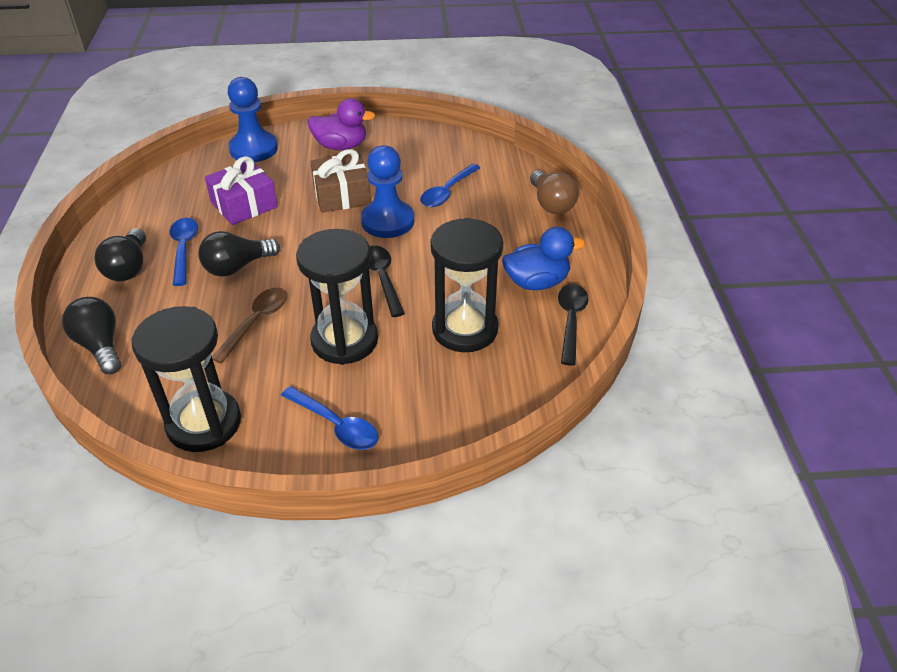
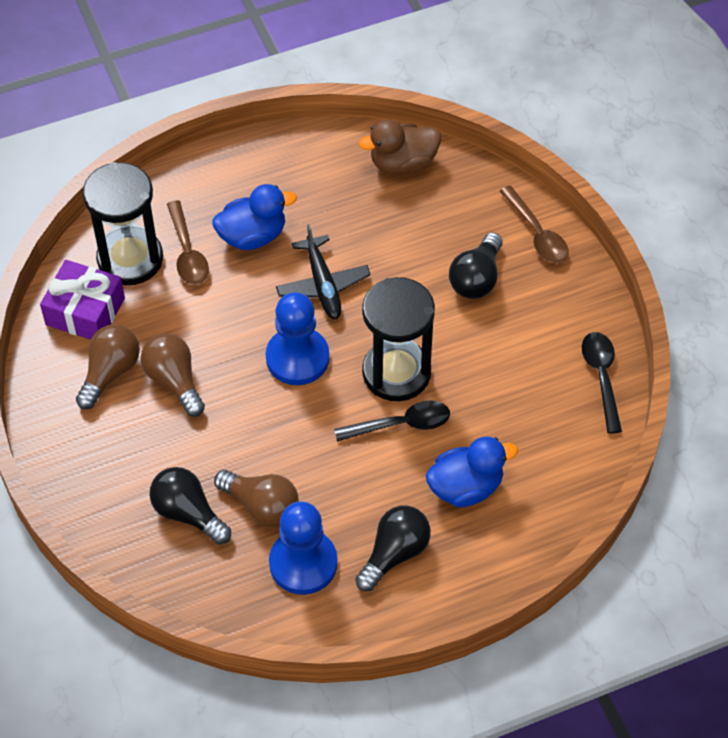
black hourglass: [132,306,241,452] [296,229,378,365] [430,218,503,352] = 3 -> [83,162,163,285] [362,277,435,401] = 2
black plane: none = 0 -> [276,224,371,319] = 1
blue duck: [502,227,585,290] = 1 -> [212,184,297,250] [426,437,518,507] = 2
blue spoon: [170,218,198,286] [281,386,378,450] [420,164,480,207] = 3 -> none = 0
brown duck: none = 0 -> [359,119,441,175] = 1
brown gift: [310,149,371,213] = 1 -> none = 0
brown light bulb: [530,170,579,214] = 1 -> [76,324,140,409] [141,333,205,417] [214,470,299,527] = 3
brown spoon: [212,287,287,364] = 1 -> [167,200,209,285] [500,186,569,263] = 2
purple duck: [308,98,375,150] = 1 -> none = 0

